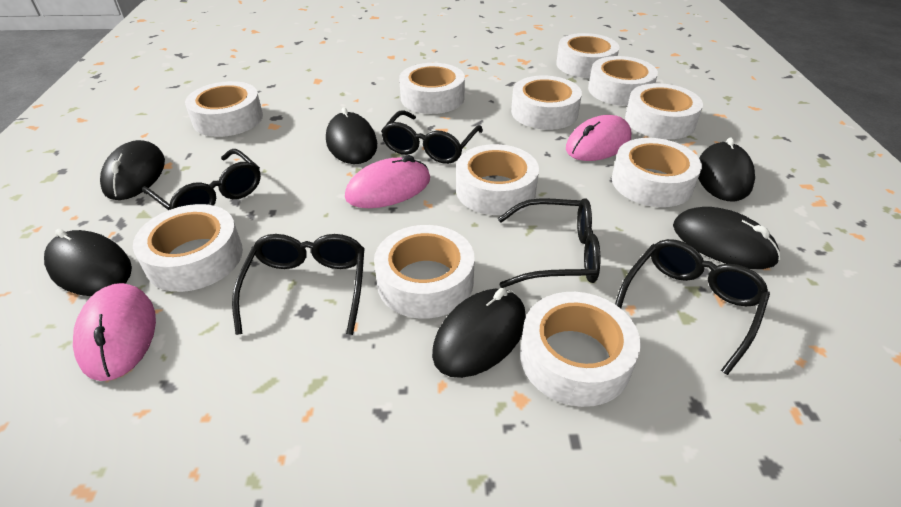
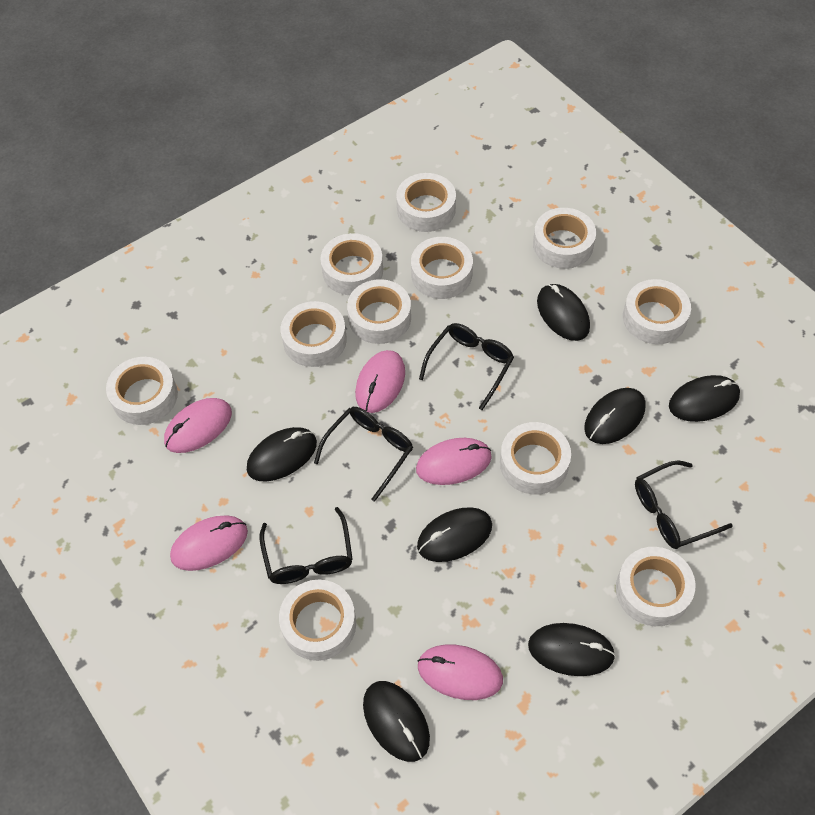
black glasses: [142,149,261,210] [232,234,365,335] [381,110,483,164] [498,198,600,288] [615,239,770,375] = 5 -> [260,507,353,584] [314,407,413,502] [419,323,514,410] [635,460,733,549] = 4
black mouse: [44,229,132,296] [100,140,165,200] [326,107,377,164] [432,288,526,378] [673,207,780,269] [698,137,755,201] = 6 -> [247,427,317,481] [363,681,430,762] [417,507,492,562] [528,623,616,676] [537,284,590,341] [584,388,645,444] [669,375,740,422] = 7
pink mouse: [73,283,156,381] [345,155,430,208] [566,115,631,161] = 3 -> [164,398,232,453] [170,515,248,571] [355,350,405,413] [416,438,492,485] [418,644,503,700] = 5

